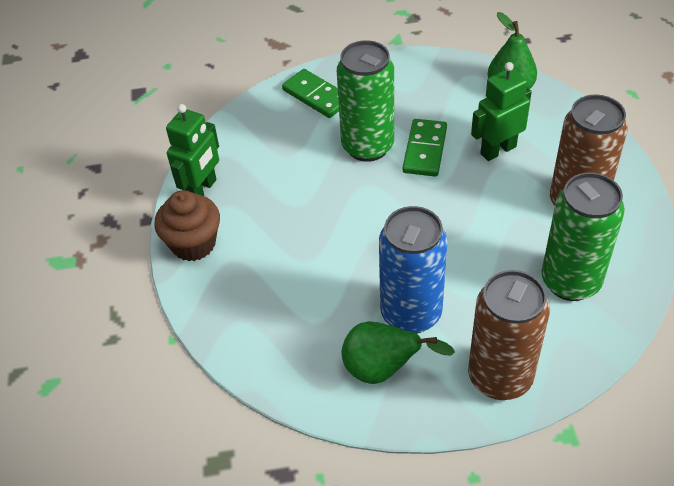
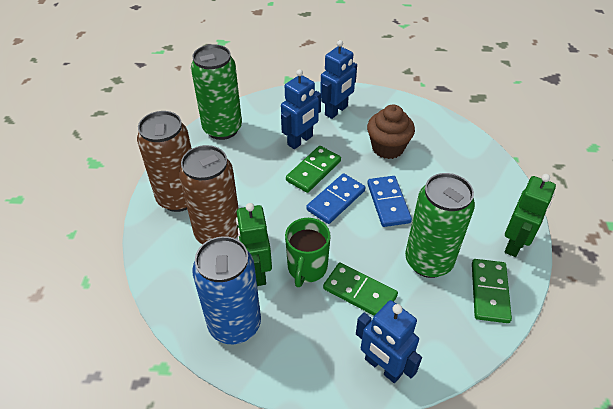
blue domino: none = 0 -> [306,173,365,224] [367,176,412,227] = 2
blue robot: none = 0 -> [281,69,321,149] [320,40,357,119] [356,300,422,383] = 3
green domino: [282,69,339,118] [403,119,447,177] = 2 -> [286,146,341,193] [323,263,398,316] [472,259,512,323] = 3
green mug: none = 0 -> [285,218,331,287] = 1
green pear: [342,321,455,384] [488,12,537,89] = 2 -> none = 0

